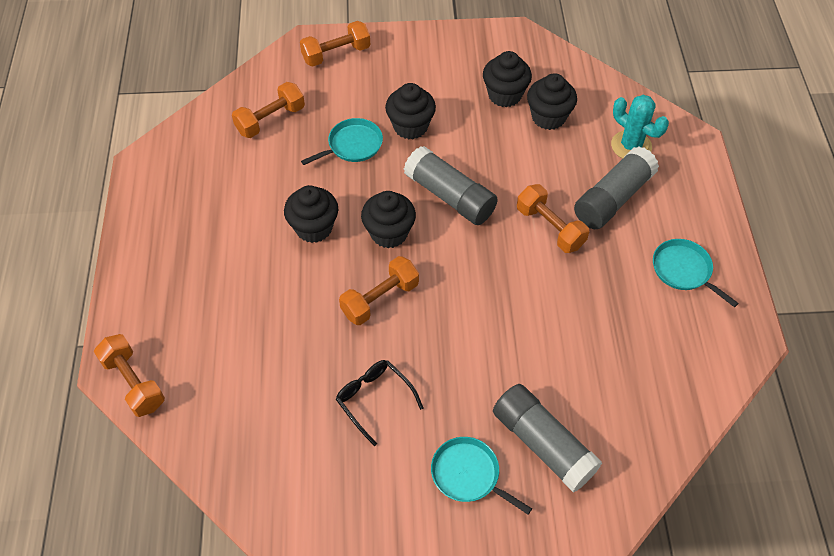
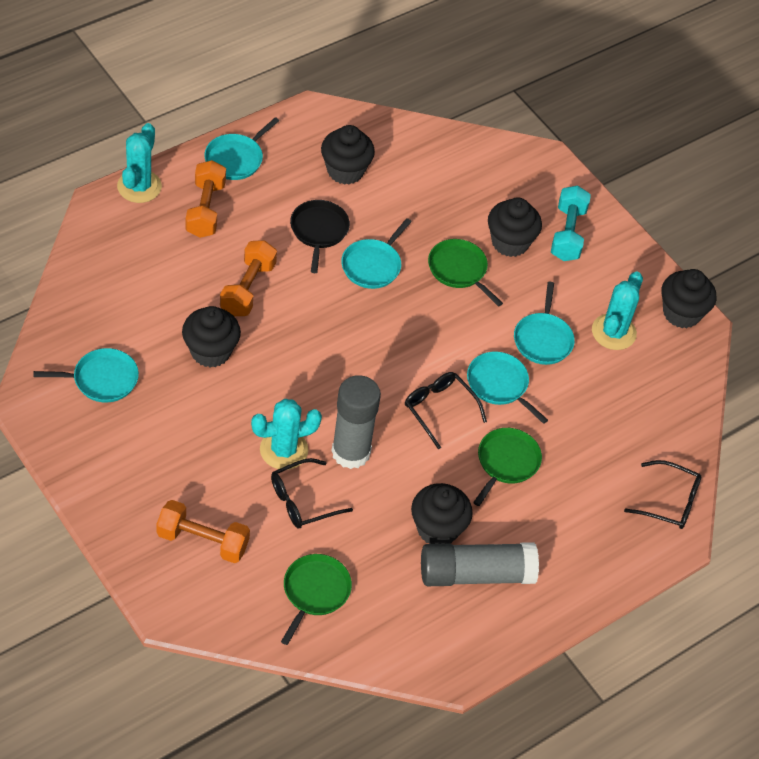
black glasses: [336,360,423,446] = 1 -> [271,458,353,528] [405,372,487,449] [624,460,701,529] = 3
black pan: none = 0 -> [290,200,350,273] = 1
green pan: none = 0 -> [281,554,352,645] [428,239,503,307] [473,428,542,506] = 3
grey glue stick: [404,146,498,225] [493,384,602,493] [574,146,659,229] = 3 -> [332,375,381,469] [421,542,539,586] = 2
orange dumbbell: [94,334,165,417] [232,82,305,138] [300,21,371,67] [339,256,419,325] [517,184,589,253] = 5 -> [156,500,250,563] [186,160,226,238] [220,240,277,316] = 3
turquoise cactus: [611,95,669,159] = 1 -> [117,123,162,203] [251,399,322,470] [592,272,643,350] = 3
turquoise dumbbell: none = 0 -> [551,186,591,261] = 1
turquoise pan: [301,118,383,165] [431,437,532,514] [653,239,739,307] = 3 -> [34,348,139,403] [204,117,279,180] [341,218,412,289] [467,352,548,424] [514,282,575,365] = 5

